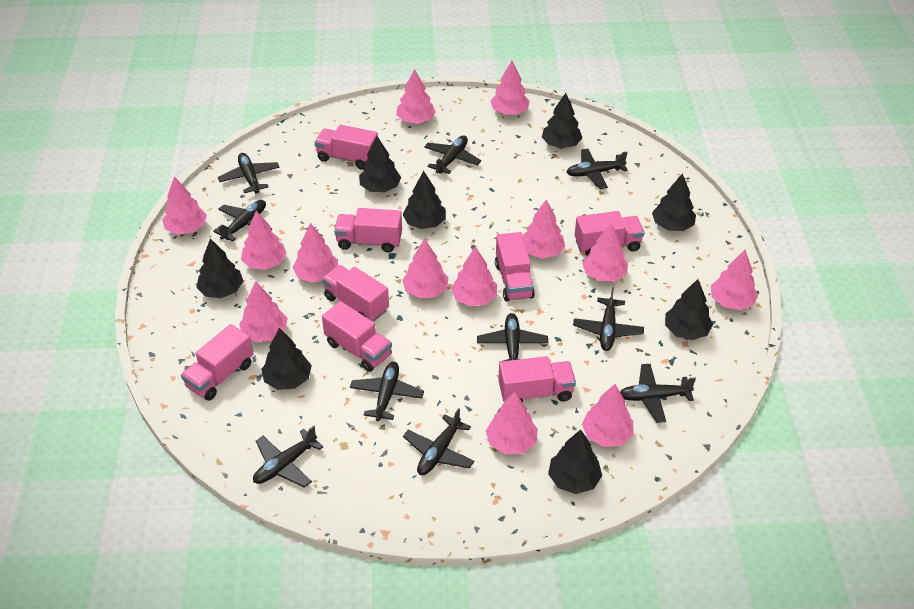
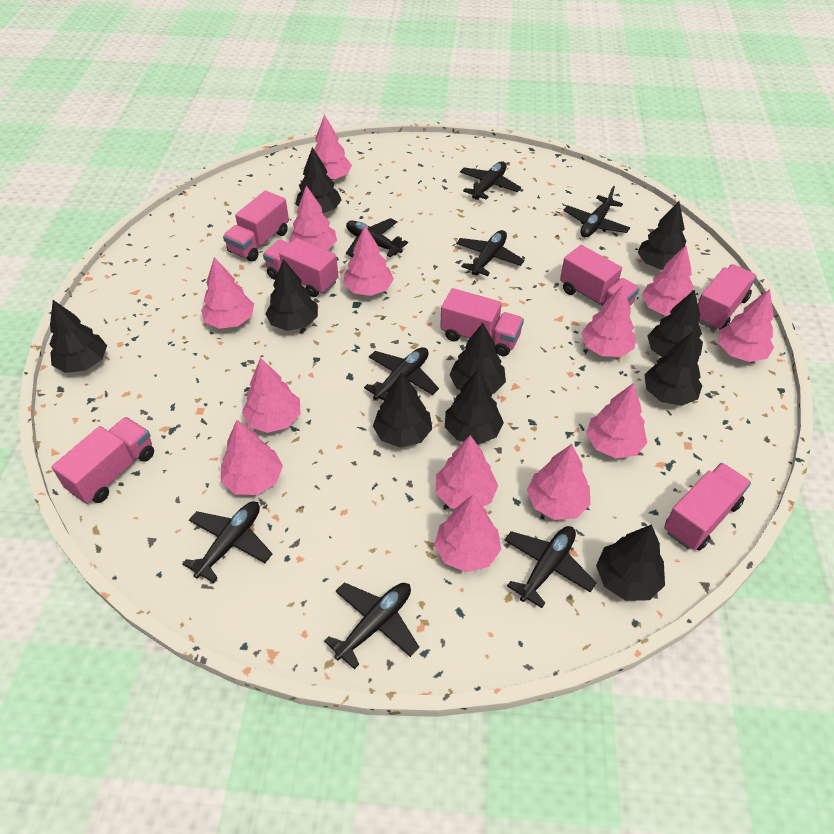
black plane: [213,200,272,242] [218,153,280,194] [253,426,323,488] [350,362,424,421] [403,408,474,475] [424,136,481,174] [477,313,548,362] [567,149,628,189] [573,287,644,351] [620,364,696,423] = 10 -> [182,502,272,583] [324,582,419,669] [346,218,408,257] [364,347,439,401] [456,230,525,276] [460,161,521,200] [504,526,597,608] [563,186,630,237] = 8
black tree: [196,238,243,298] [262,328,312,390] [359,136,401,192] [402,171,446,229] [542,93,582,148] [548,429,602,494] [652,173,696,231] [665,279,713,340] = 8 -> [49,300,107,373] [265,259,318,331] [296,147,342,213] [373,372,432,448] [445,370,504,445] [449,323,506,394] [596,524,665,601] [637,201,686,270] [644,332,702,406] [648,290,703,357] = 10
pink truck: [181,324,254,401] [315,125,378,169] [322,265,389,321] [322,301,392,372] [334,208,402,252] [495,232,535,301] [498,356,576,402] [575,211,645,256] = 8 -> [51,417,154,504] [223,191,289,262] [263,238,339,297] [440,288,524,356] [560,245,639,306] [664,463,751,551] [698,264,757,330] = 7

